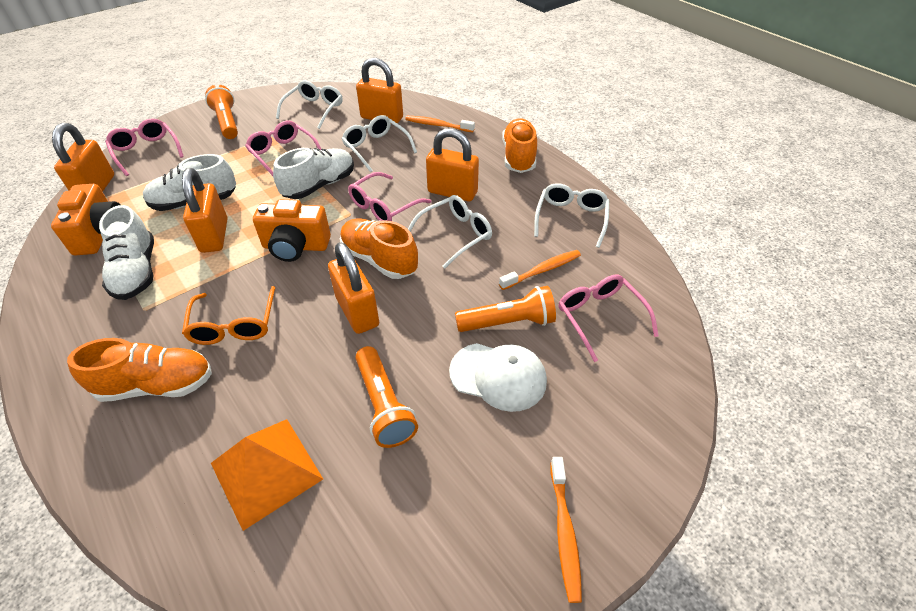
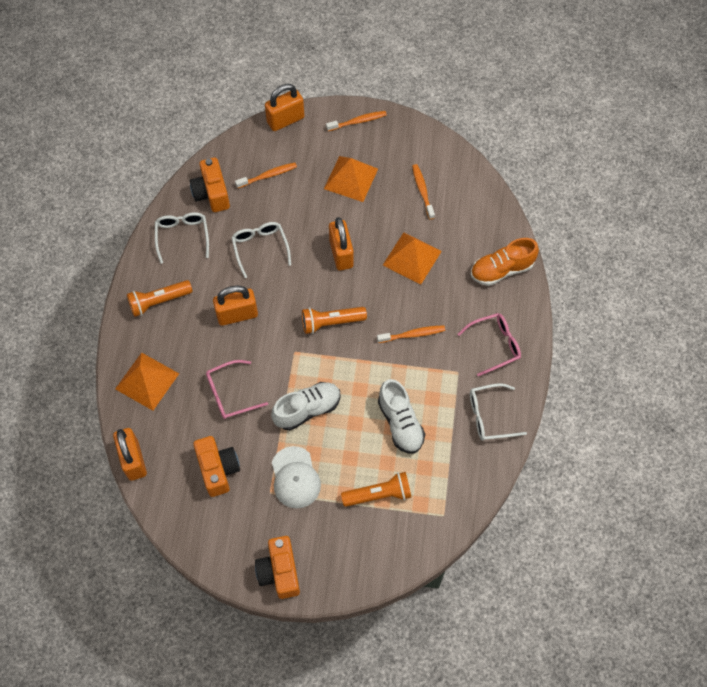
orange camera: [51,184,120,256] [253,199,331,262] = 2 -> [190,157,230,212] [193,436,240,497] [255,536,300,599] = 3
orange glasses: [182,286,275,345] = 1 -> none = 0
orange padlock: [52,123,114,192] [182,168,227,253] [328,242,379,334] [356,57,403,124] [426,128,479,201] = 5 -> [113,428,147,481] [213,285,258,326] [265,84,304,131] [329,217,354,271] = 4
orange pyramid: [211,419,323,531] = 1 -> [115,353,179,411] [324,156,378,202] [383,232,442,284] = 3
orange shoe: [67,338,212,402] [340,218,418,279] [502,118,537,173] = 3 -> [471,238,539,286] = 1
orange toothbrush: [405,116,475,132] [499,250,581,290] [550,457,582,603] = 3 -> [235,163,297,188] [326,111,387,131] [377,325,445,343] [412,164,435,220] = 4
pink glasses: [105,118,184,176] [245,120,321,176] [348,172,431,221] [559,275,659,362] = 4 -> [206,360,268,419] [457,313,521,376] = 2
white glasses: [276,80,342,129] [342,115,417,172] [408,195,492,269] [534,183,609,248] = 4 -> [155,212,209,264] [231,222,291,278] [470,383,527,440] = 3
white shoe: [99,205,154,300] [143,154,236,211] [273,148,354,199] = 3 -> [271,382,341,431] [378,379,425,454] = 2

